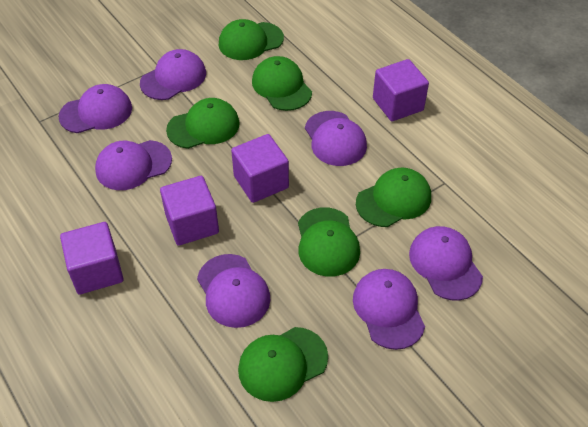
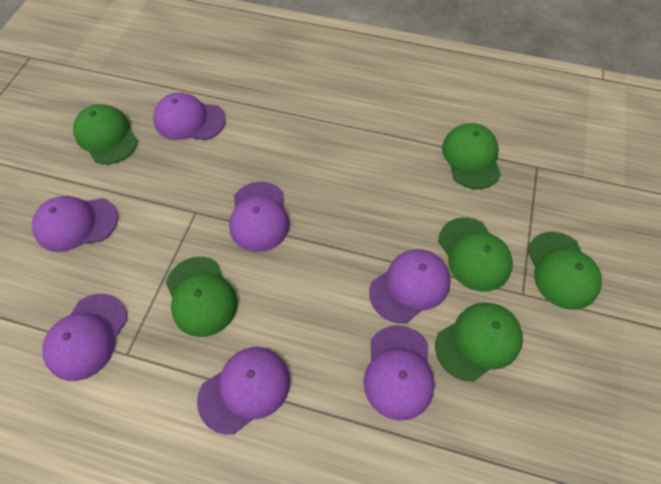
purple cube: [60,222,124,294] [160,176,219,246] [231,134,289,203] [373,59,429,121] = 4 -> none = 0

